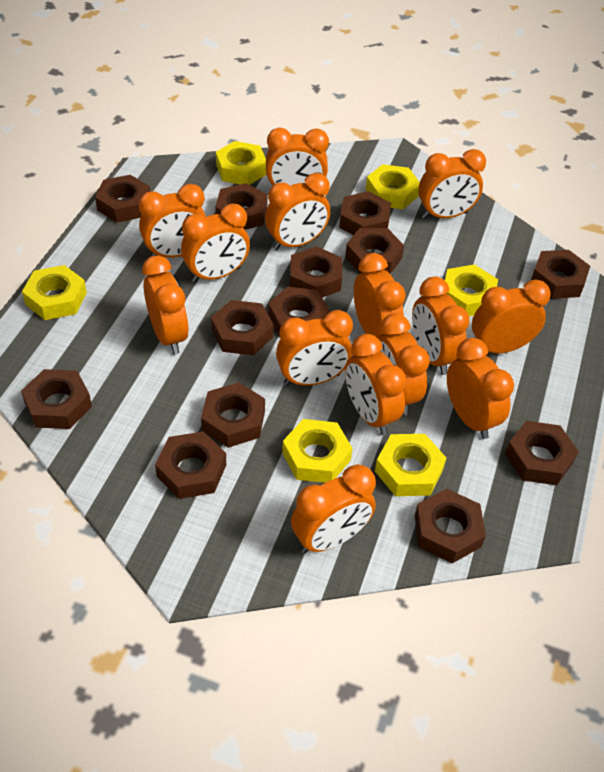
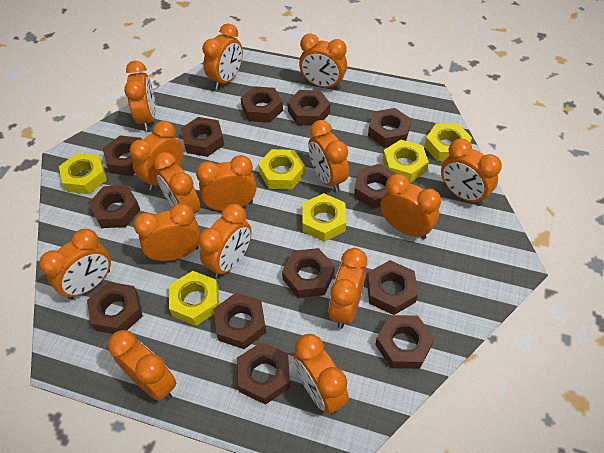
orange clock: [139,184,206,258] [142,255,189,354] [181,203,250,283] [265,173,330,250] [266,128,329,186] [276,310,353,386] [291,464,376,553] [345,334,407,435] [354,253,406,337] [377,314,430,415] [412,277,470,375] [418,149,486,219] [447,338,514,439] [472,279,551,353] = 14 -> [39,229,111,299] [108,330,176,401] [124,61,156,131] [130,121,183,190] [134,203,200,261] [153,152,200,218] [196,155,256,211] [198,204,251,278] [202,24,243,89] [294,334,349,414] [299,34,347,89] [308,120,349,192] [329,248,367,329] [380,174,441,239] [441,139,502,206] = 15

